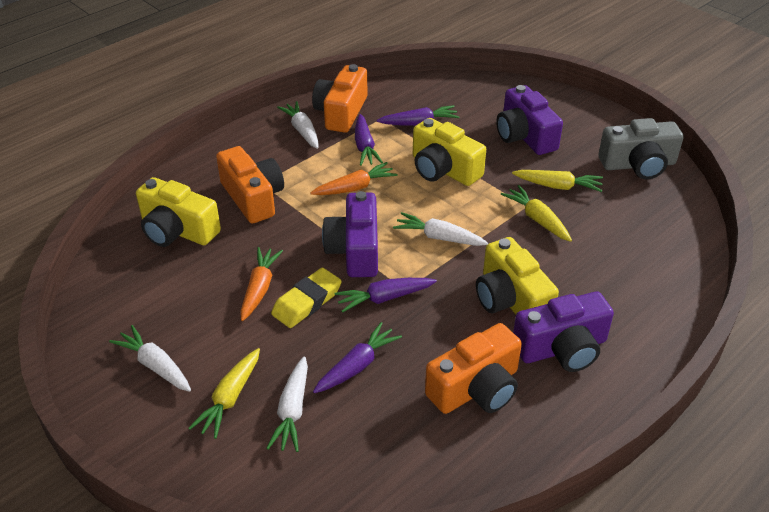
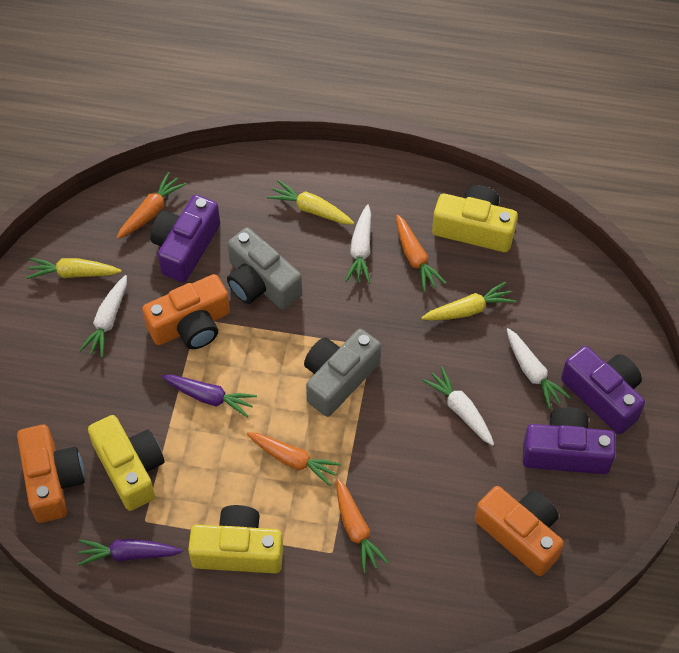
grey camera: [598,118,683,179] = 1 -> [227,227,302,310] [304,329,381,417] = 2
orange carrot: [240,247,283,321] [310,162,398,195] = 2 -> [116,172,186,239] [247,432,342,486] [336,479,389,574] [396,215,446,292] = 4
purple carrot: [313,322,402,393] [335,278,437,313] [355,114,383,166] [377,105,460,126] = 4 -> [77,539,183,566] [161,375,257,418] = 2
yellow eraser: [271,268,342,328] = 1 -> none = 0

